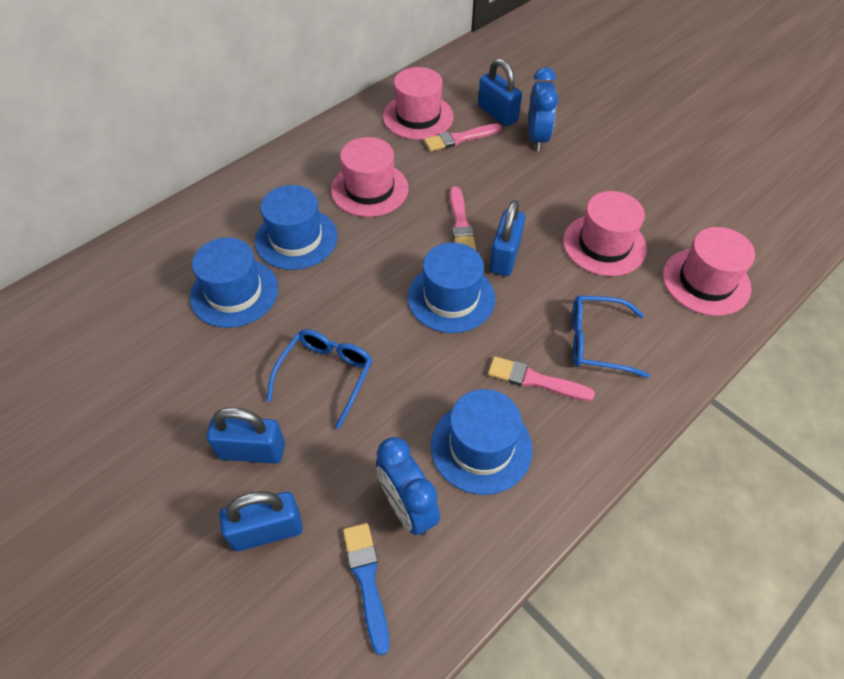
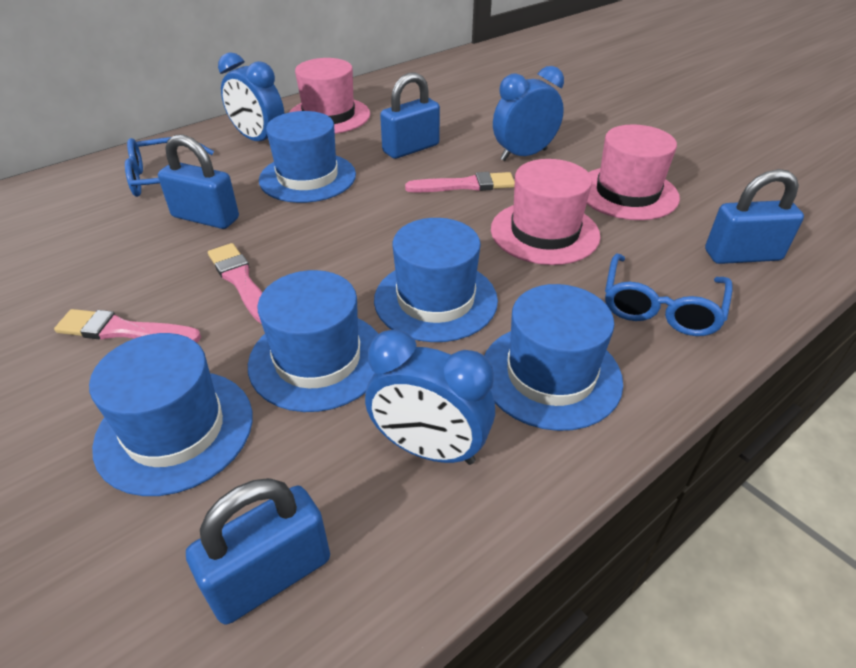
blue brush: [343,523,389,656] = 1 -> none = 0
blue clock: [376,437,440,535] [528,67,558,151] = 2 -> [218,52,284,141] [365,329,495,465] [493,66,564,161] = 3
blue hat: [190,237,278,328] [255,185,338,270] [408,242,495,333] [431,389,533,495] = 4 -> [89,333,253,496] [248,270,378,412] [259,111,356,203] [374,218,498,342] [484,284,623,431] = 5
pink hat: [331,137,409,217] [383,67,454,140] [563,191,647,276] [663,227,755,316] = 4 -> [289,58,370,134] [491,159,601,265] [587,124,680,220] = 3

